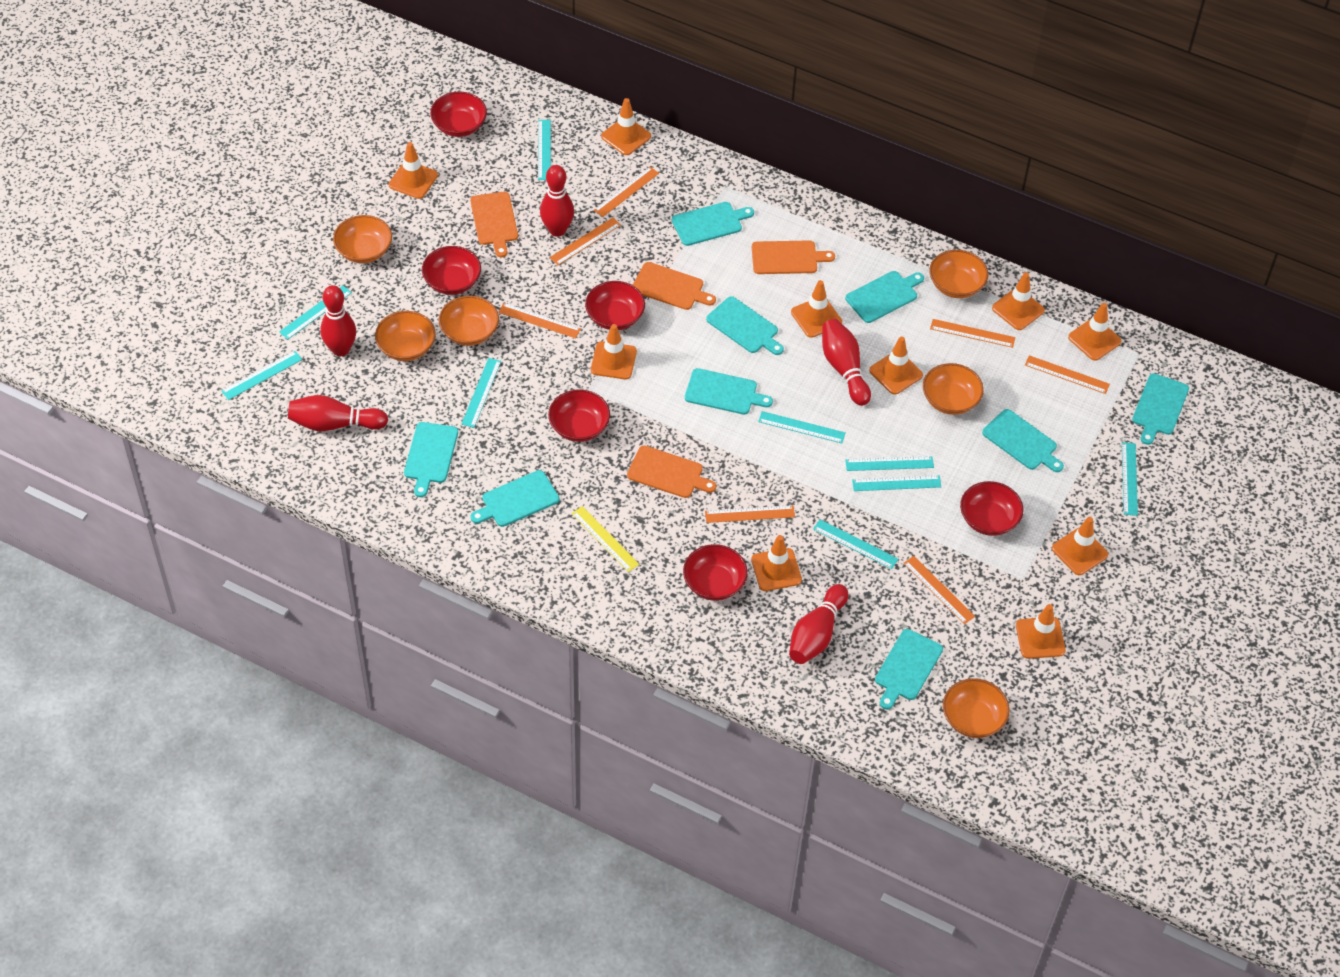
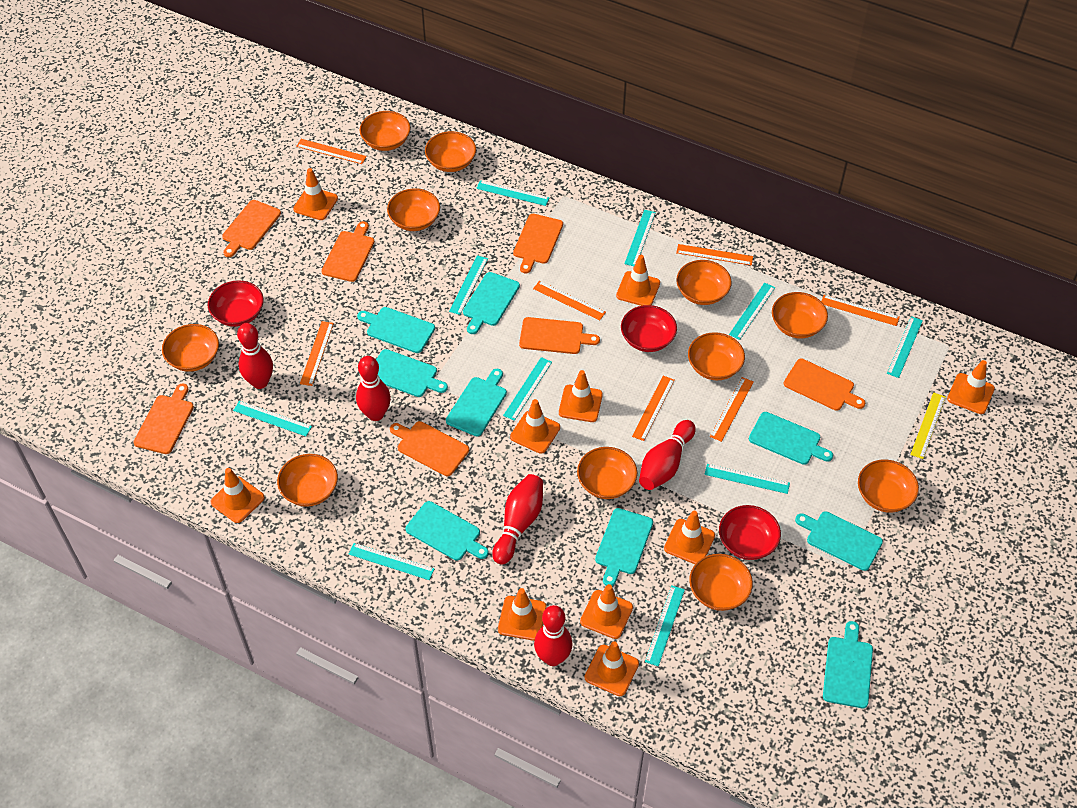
orange bowl: [333,215,392,263] [375,311,436,361] [439,296,499,346] [923,363,984,415] [929,250,988,298] [943,678,1010,738] = 6 -> [162,324,219,372] [277,454,338,507] [360,111,411,151] [387,188,440,231] [425,131,476,172] [577,447,637,499] [676,260,732,305] [688,332,745,380] [689,554,753,611] [772,292,828,338] [858,460,919,513] = 11
orange cutting board: [470,192,518,257] [627,445,716,498] [633,262,716,310] [752,240,835,274] = 4 -> [133,384,194,454] [222,200,281,257] [321,221,375,282] [390,421,469,476] [513,214,563,273] [519,317,600,354] [783,359,865,411] = 7
red bowl: [422,246,481,295] [430,91,487,137] [548,389,610,442] [585,281,645,330] [683,544,748,601] [960,481,1024,536] = 6 -> [208,280,264,327] [621,305,677,352] [719,505,781,560] = 3
turquoise ruler: [221,351,302,400] [279,286,352,339] [461,358,501,428] [538,120,551,180] [758,411,845,443] [813,519,898,569] [845,456,934,471] [852,476,941,491] [1122,442,1138,516] = 9 -> [233,401,312,436] [349,543,434,580] [449,255,488,315] [476,180,550,206] [503,357,552,421] [624,210,656,266] [645,585,685,666] [704,464,790,494] [729,282,775,340] [887,316,923,378] = 10

